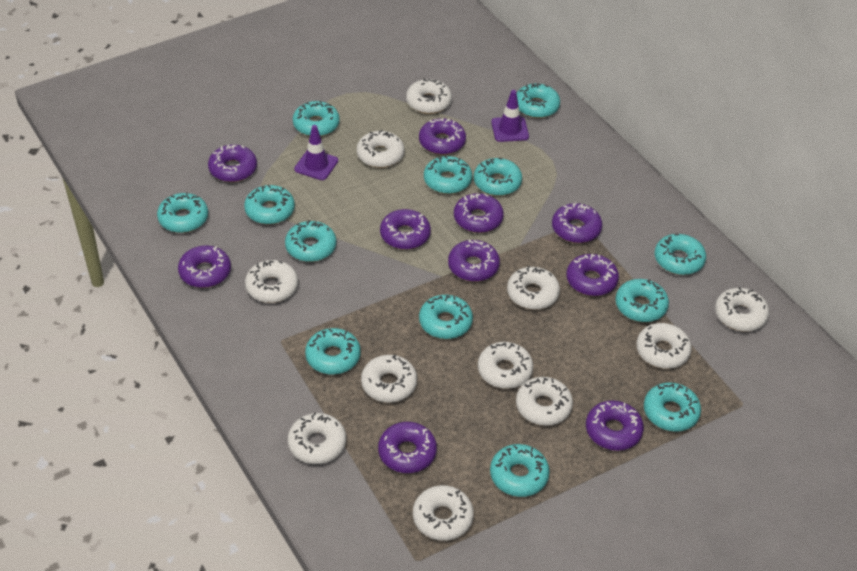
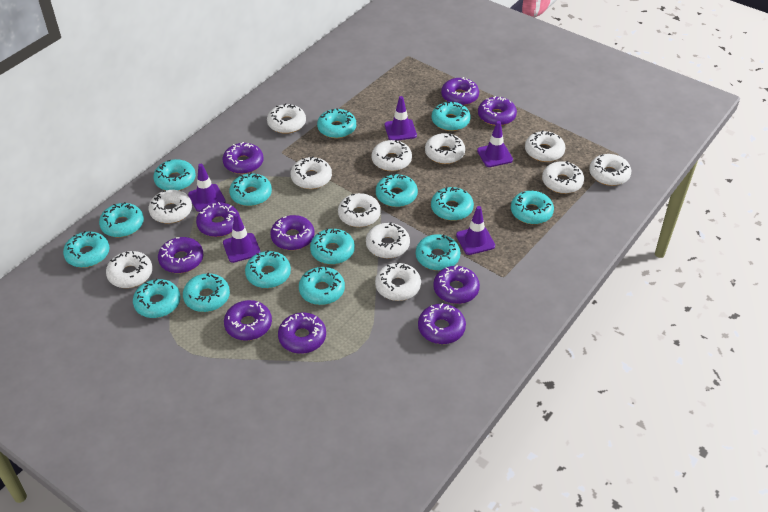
purple traffic cone: [294,125,338,180] [491,90,529,142] = 2 -> [188,164,226,212] [223,213,261,263] [385,96,417,141] [456,206,495,255] [477,121,513,167] = 5
turquoise donut: [157,192,208,233] [244,185,295,225] [285,220,336,262] [293,100,340,137] [305,328,361,375] [419,295,473,339] [424,156,472,194] [474,158,522,196] [490,444,550,497] [517,83,560,118] [615,279,669,322] [644,382,701,432] [655,234,706,275] = 13 -> [63,231,109,268] [99,202,144,237] [133,278,181,318] [153,159,196,191] [183,273,230,312] [229,173,272,206] [245,250,291,288] [299,267,345,305] [310,228,355,265] [317,108,356,139] [376,173,418,207] [416,234,460,271] [431,187,474,221] [432,101,471,131] [511,191,554,224] = 15
white donut: [245,260,298,303] [288,413,346,464] [357,130,404,168] [361,355,417,403] [406,78,452,114] [413,485,474,541] [478,342,533,389] [507,266,560,310] [516,377,573,426] [636,323,692,369] [715,287,769,332] = 11 -> [106,251,153,288] [148,190,192,223] [267,103,306,134] [291,156,332,189] [338,193,381,227] [366,222,410,258] [371,140,412,171] [375,262,421,301] [425,133,465,164] [525,130,566,162] [542,161,584,194] [589,154,631,186] = 12

